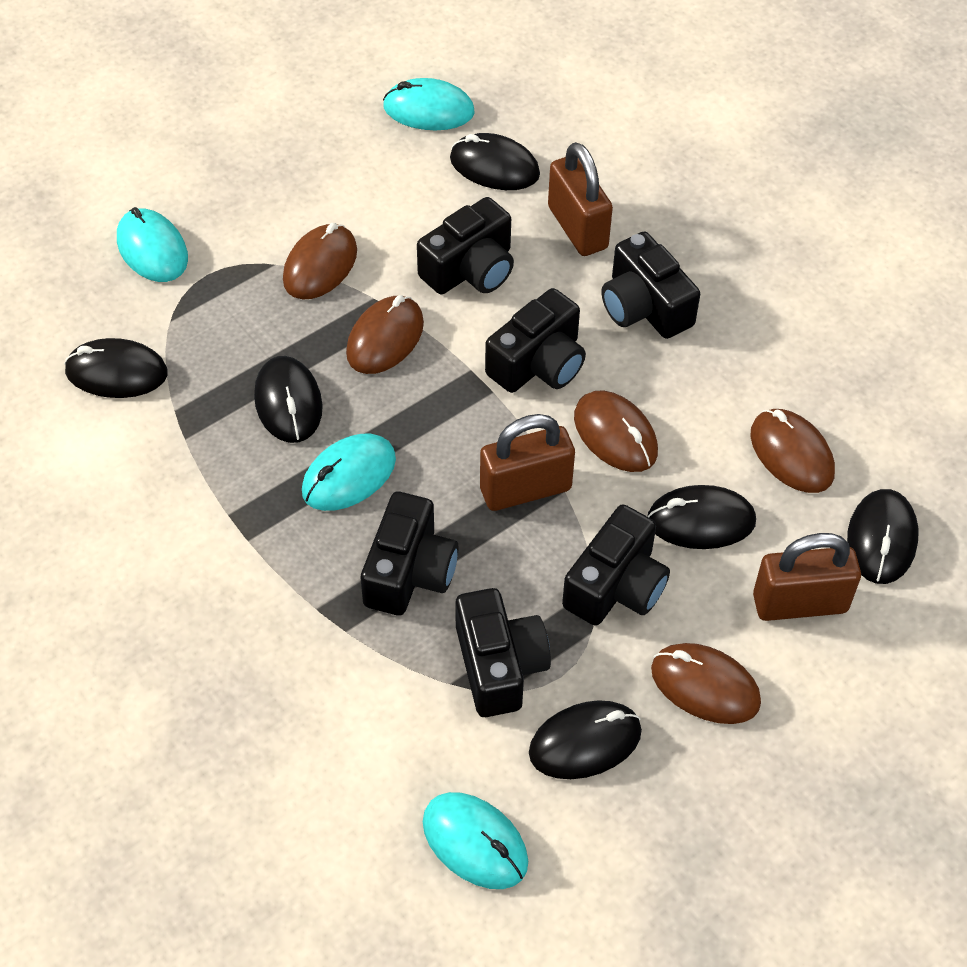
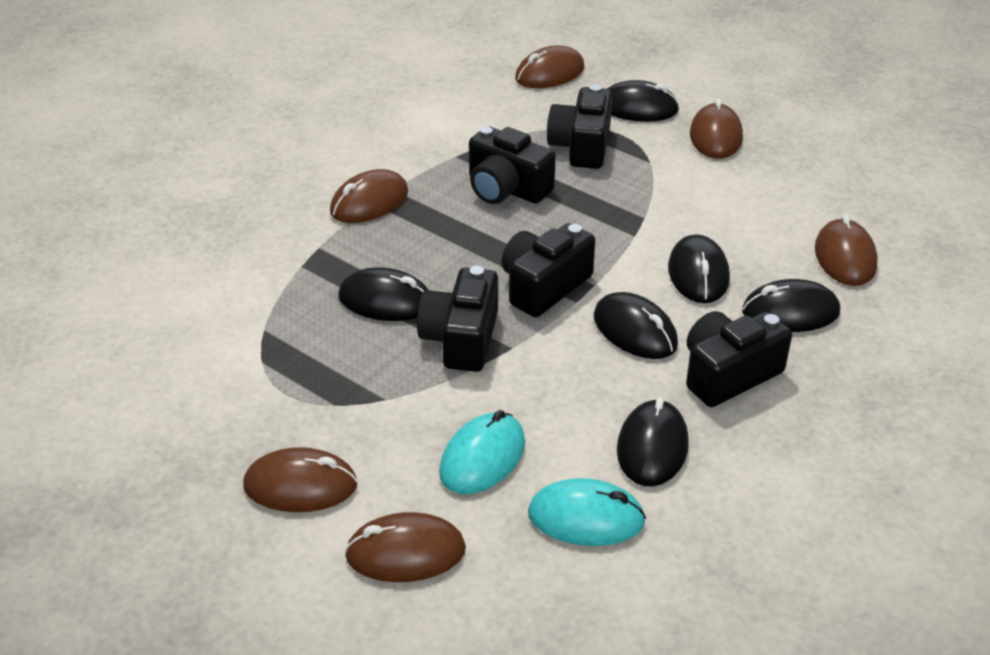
black camera: [361,492,459,615] [417,197,514,294] [455,588,551,717] [485,288,586,393] [562,505,670,626] [601,232,700,339] = 6 -> [417,266,498,372] [469,126,556,204] [502,223,595,317] [547,84,612,169] [686,311,792,407] = 5
brown mouse: [283,223,357,299] [346,295,424,374] [574,390,658,472] [651,643,761,724] [750,409,835,493] = 5 -> [243,447,358,512] [330,169,408,223] [344,512,466,582] [515,45,585,88] [690,98,743,159] [815,214,878,286] = 6
brown padlock: [480,414,575,511] [548,142,613,256] [753,533,861,621] = 3 -> none = 0
turquoise mouse: [117,207,188,282] [302,434,396,511] [383,78,475,130] [423,792,528,889] = 4 -> [439,410,525,494] [528,478,646,546] = 2

